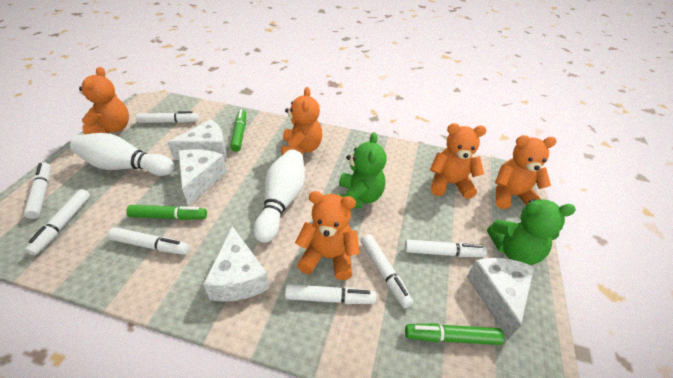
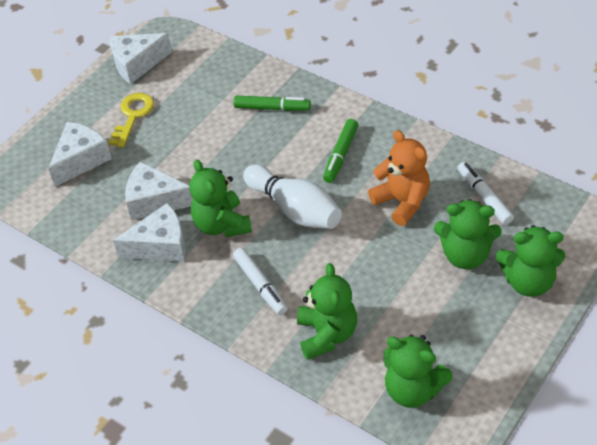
green marker: [126,205,207,220] [230,109,246,152] [405,323,505,345] = 3 -> [234,95,311,111] [323,119,358,183] = 2
green teddy bear: [339,132,387,209] [487,199,576,265] = 2 -> [189,160,252,237] [297,263,357,360] [384,335,453,408] [434,199,502,269] [496,225,565,297] = 5
orange teddy bear: [79,67,129,134] [281,87,322,156] [295,191,360,280] [430,123,487,199] [495,135,557,209] = 5 -> [368,130,430,226] = 1
white bowling pin: [70,133,174,176] [253,150,305,243] = 2 -> [243,165,342,229] = 1
white marker: [24,162,51,219] [25,189,90,256] [108,227,190,255] [136,111,199,123] [285,284,376,304] [361,234,413,308] [404,239,487,257] = 7 -> [233,248,288,315] [457,162,514,225] = 2
yellow key: none = 0 -> [109,93,154,148] = 1

